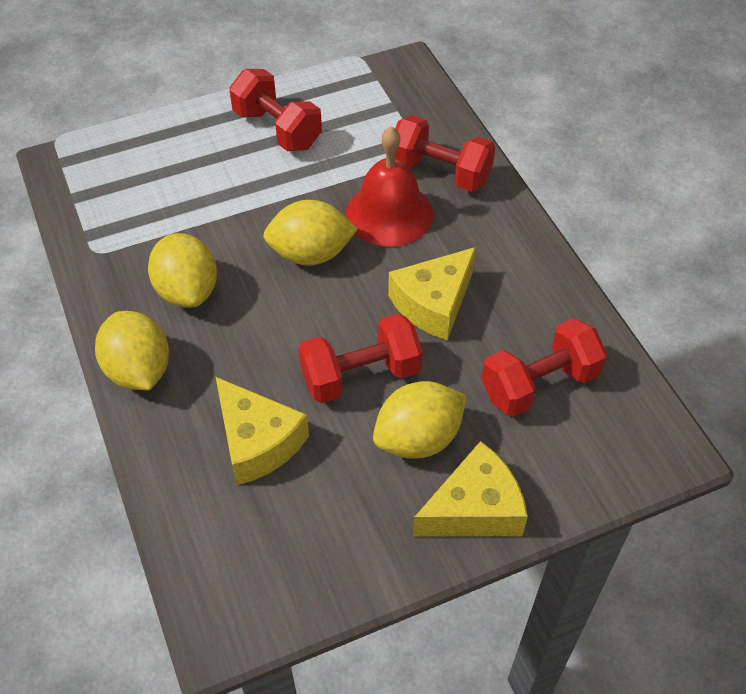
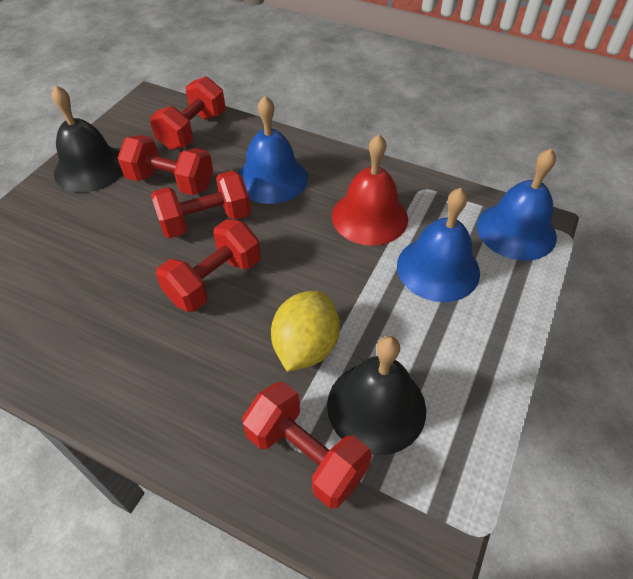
black bell: none = 0 -> [52,85,123,192] [327,336,426,455] = 2
blue bell: none = 0 -> [238,96,308,204] [397,188,480,302] [477,148,557,261] = 3
red dumbbell: [229,69,322,151] [298,313,423,403] [395,115,495,192] [482,318,607,417] = 4 -> [118,135,213,195] [150,76,226,150] [151,170,251,238] [156,219,261,312] [242,382,372,508] = 5
yellow cheese: [216,377,309,485] [388,247,476,341] [413,441,528,537] = 3 -> none = 0
yellow lemon: [95,311,169,390] [148,233,217,307] [263,200,358,265] [373,381,466,458] = 4 -> [271,291,340,372] = 1

